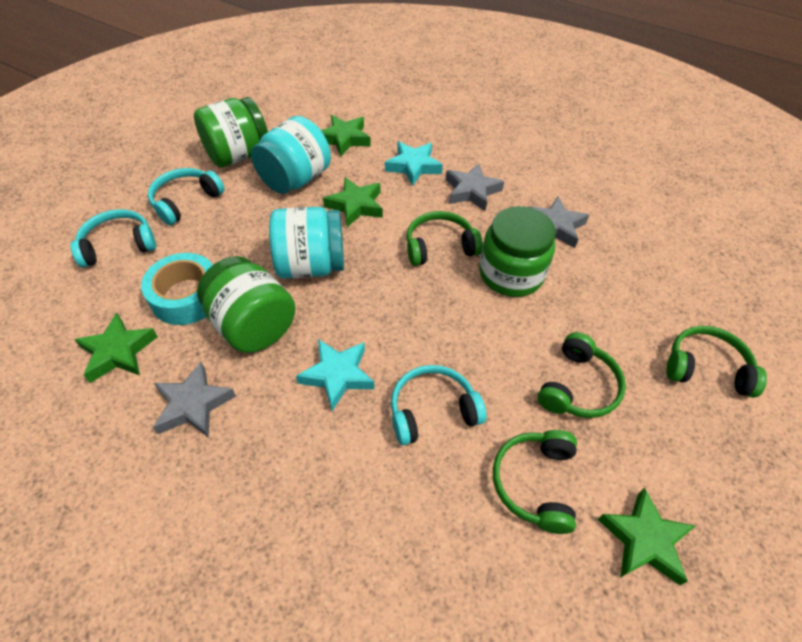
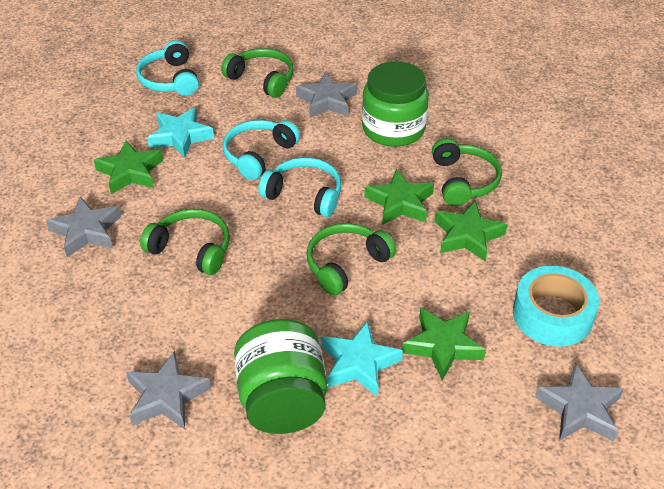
green jar: [194,97,268,168] [197,256,295,353] [479,206,556,297] = 3 -> [234,319,327,434] [362,61,429,147] = 2
grey star: [153,362,236,438] [446,163,504,211] [529,196,589,248] = 3 -> [46,197,121,257] [126,351,211,429] [296,72,357,118] [535,363,624,441] = 4
turquoise jar: [251,116,331,194] [269,207,344,279] = 2 -> none = 0

